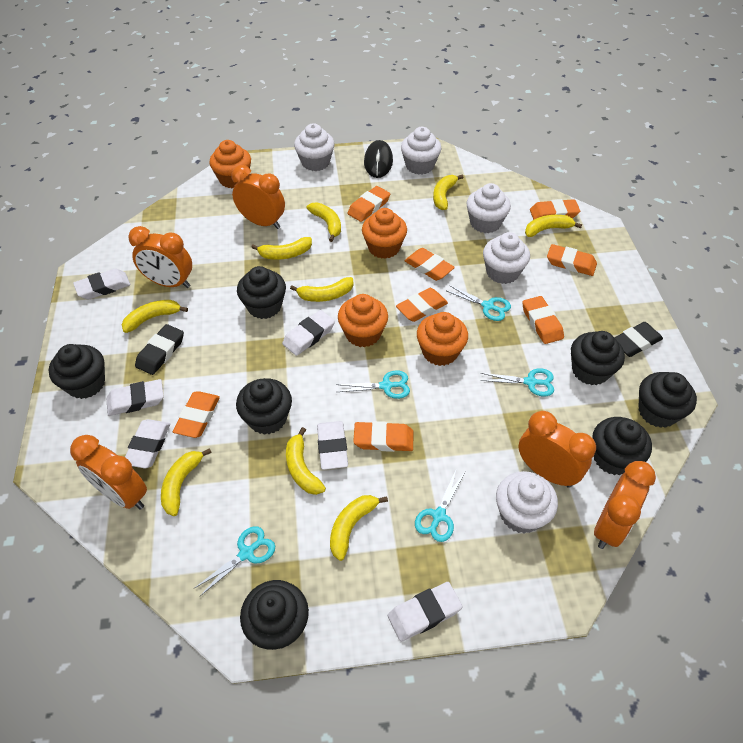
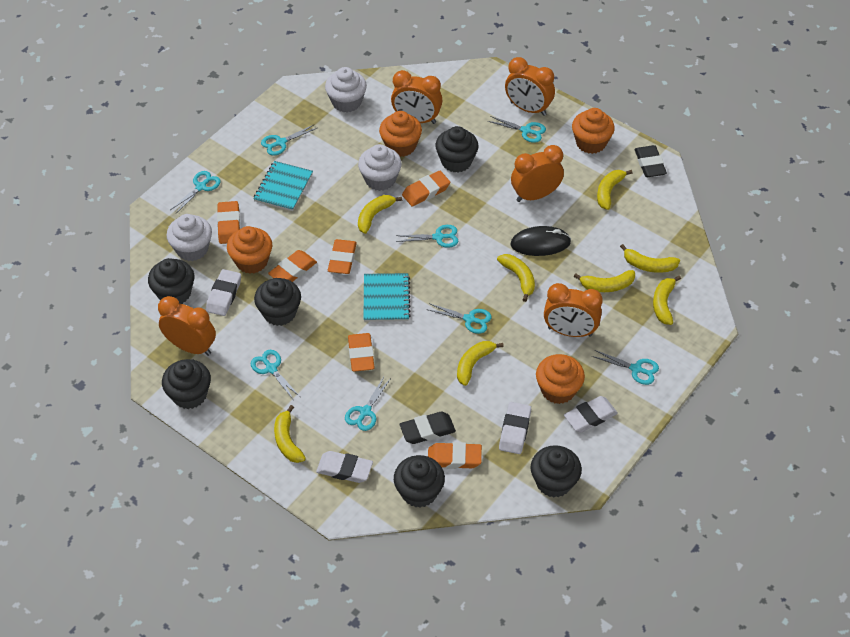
black cupcake: [48,344,105,399] [236,378,292,435] [237,266,286,319] [240,580,309,650] [571,331,625,385] [592,417,652,475] [639,372,697,428] = 7 -> [148,258,195,304] [162,359,211,409] [254,278,301,326] [394,455,445,508] [435,126,479,172] [531,445,582,498] = 6
orange eraser: [173,391,220,438] [348,186,390,222] [353,421,413,452] [396,288,448,322] [404,248,455,281] [522,296,564,344] [530,199,580,220] [547,244,597,276] = 8 -> [217,201,240,244] [268,250,317,282] [328,239,357,274] [348,333,375,372] [402,171,450,207] [428,442,482,469] = 6
turquoise notebook: none = 0 -> [253,161,313,211] [363,273,411,322] = 2
turquoise scissors: [193,526,275,597] [336,370,410,399] [415,470,465,542] [447,285,511,321] [481,368,554,396] = 5 -> [170,171,221,213] [250,350,300,399] [261,124,317,156] [345,377,390,431] [396,225,458,248] [426,303,492,334] [488,116,546,143] [592,350,659,385] = 8
white cupcake: [294,123,335,171] [401,127,442,175] [466,183,511,233] [483,232,530,284] [496,471,558,533] = 5 -> [166,214,212,261] [325,67,367,112] [358,144,402,191] = 3
white eraser: [73,269,130,300] [107,379,164,416] [125,419,170,468] [282,310,335,356] [317,421,348,470] [388,582,463,642] = 6 -> [206,269,241,316] [316,451,373,483] [499,402,531,454] [564,396,618,432] = 4
yellow banana: [122,300,188,333] [161,448,212,516] [251,237,312,260] [286,427,326,495] [290,277,353,302] [307,202,341,242] [330,495,388,561] [433,175,464,210] [525,215,582,237] = 9 -> [274,405,306,463] [358,195,402,234] [457,341,504,386] [497,254,535,302] [574,270,635,292] [597,170,633,210] [620,244,680,273] [653,276,681,325] = 8

